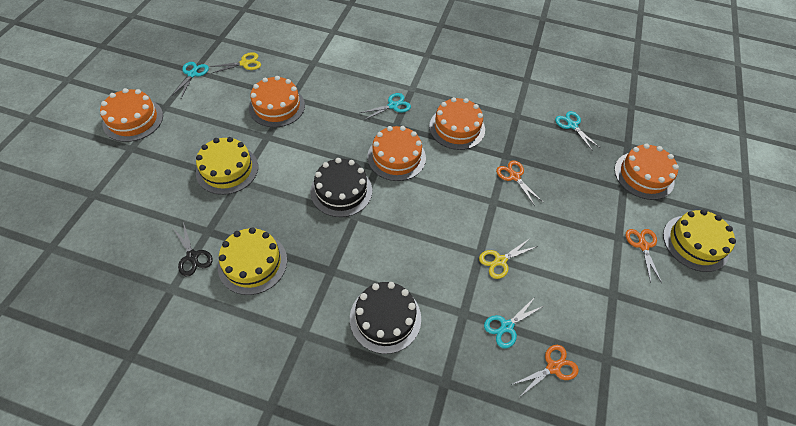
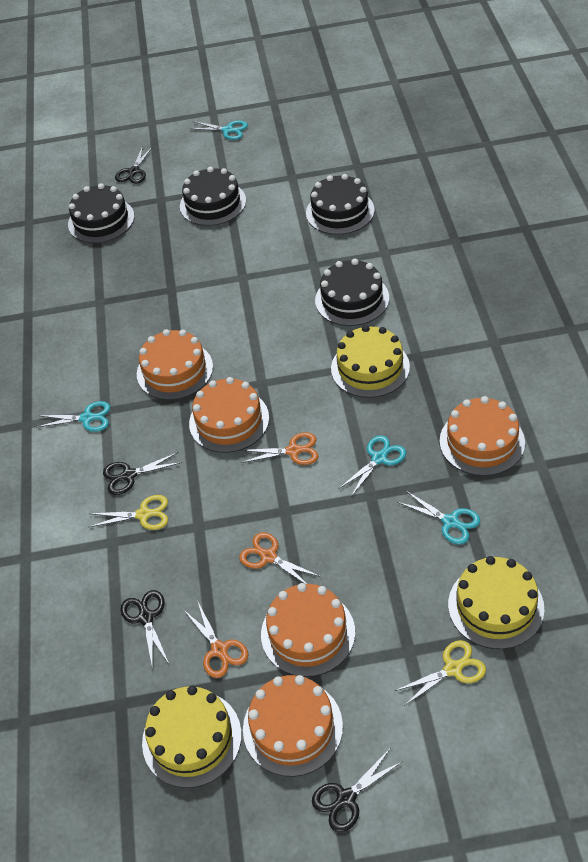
black cake: [310,158,372,217] [350,282,421,354] = 2 -> [68,183,134,243] [180,167,246,226] [306,174,374,235] [315,259,389,326] = 4
black scissors: [172,222,213,276] = 1 -> [103,452,182,495] [115,146,153,184] [120,590,169,670] [312,749,403,832] = 4

